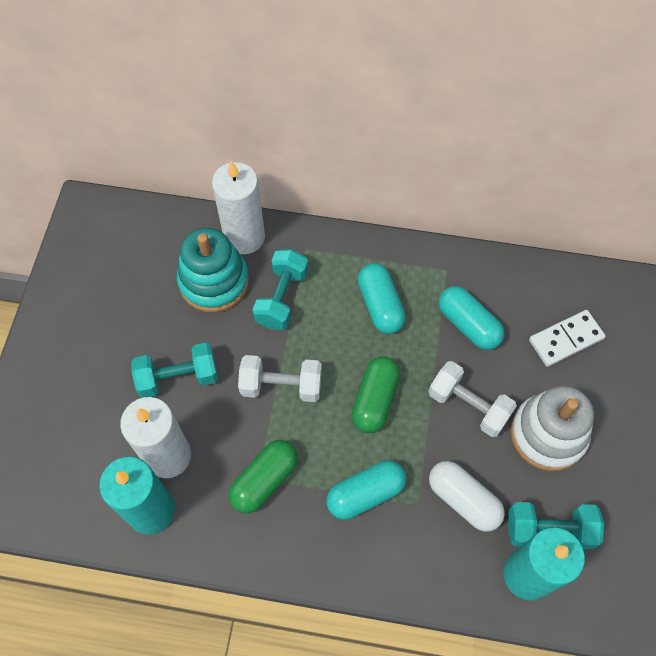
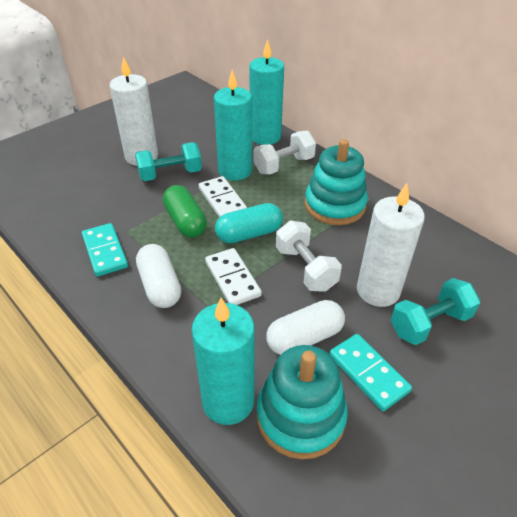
green capsule: [229,440,298,513] [352,356,400,433] = 2 -> [163,185,207,238] = 1
turquoise candle: [99,457,175,534] [503,527,585,601] = 2 -> [192,298,255,425] [214,70,252,181] [250,39,284,145] = 3
turquoise capsule: [326,460,406,520] [358,263,406,334] [439,286,504,350] = 3 -> [215,203,283,243] = 1
turquoise domino: none = 0 -> [82,223,128,277] [329,334,412,411] = 2
turquoise dumbbell: [132,343,218,398] [253,249,308,330] [508,502,604,549] = 3 -> [135,142,202,181] [391,278,480,345] = 2
turquoise stacking toy: [177,228,249,312] = 1 -> [256,345,348,459] [305,139,368,225] = 2
white capsule: [429,461,505,532] = 1 -> [136,244,181,308] [266,300,345,355] = 2
white domino: [529,310,605,367] = 1 -> [199,176,247,217] [205,248,262,305] = 2
white stacking toy: [510,386,594,471] = 1 -> none = 0

